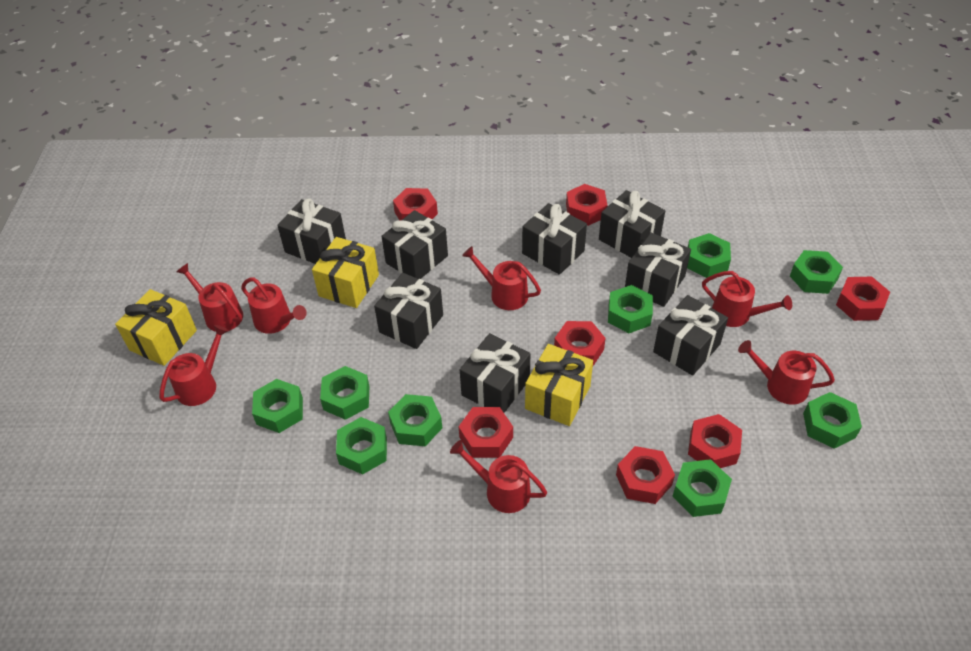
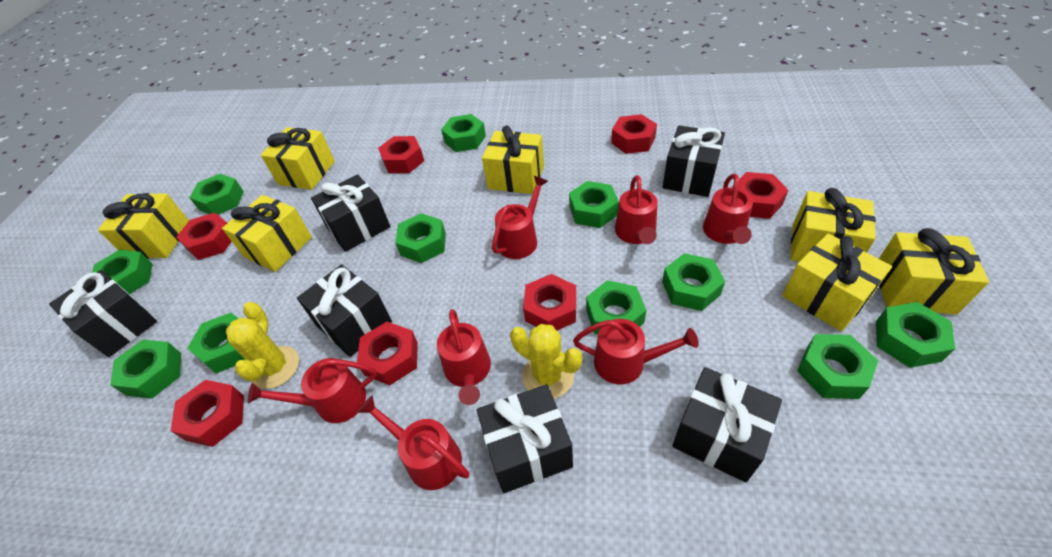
black gift: [277,198,346,264] [374,273,443,349] [382,210,448,279] [460,333,530,413] [522,203,587,275] [599,190,665,258] [625,233,691,307] [653,295,728,376] = 8 -> [49,270,157,357] [297,264,392,357] [311,174,390,252] [477,384,573,493] [662,125,725,197] [672,367,782,483] = 6
green nut: [252,379,303,433] [320,366,369,420] [336,417,387,475] [388,394,442,447] [608,285,653,333] [672,459,732,517] [687,233,731,278] [790,250,843,294] [803,392,862,449] = 9 -> [92,250,153,294] [110,340,181,399] [187,313,246,373] [190,174,244,215] [395,213,446,263] [441,114,486,152] [569,181,619,228] [586,280,646,334] [662,253,725,311] [797,334,878,399] [876,302,955,368] = 11
yellow cactus: none = 0 -> [226,302,299,389] [510,324,582,399] = 2
yellow gift: [115,289,197,366] [312,237,379,308] [525,344,593,426] = 3 -> [98,193,189,258] [222,195,312,272] [261,127,335,190] [482,126,544,194] [782,233,892,331] [791,188,876,262] [879,228,989,314] = 7

